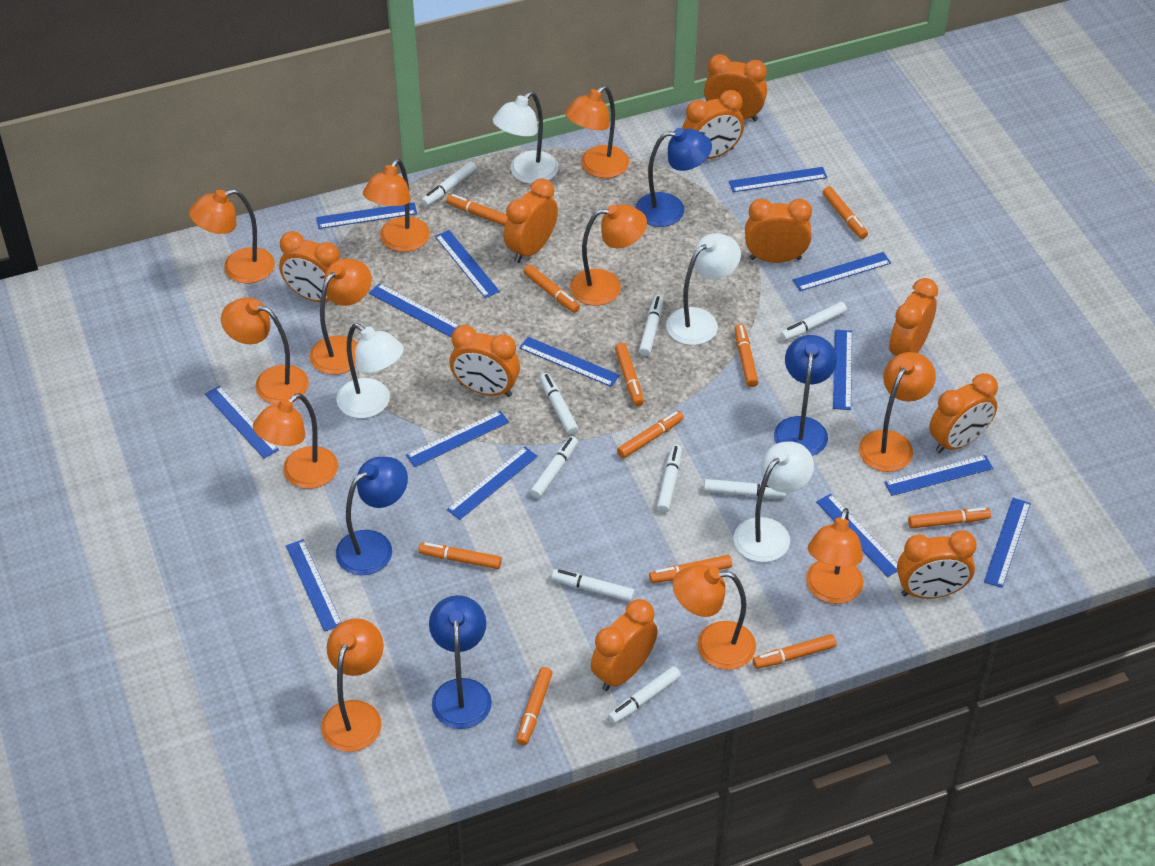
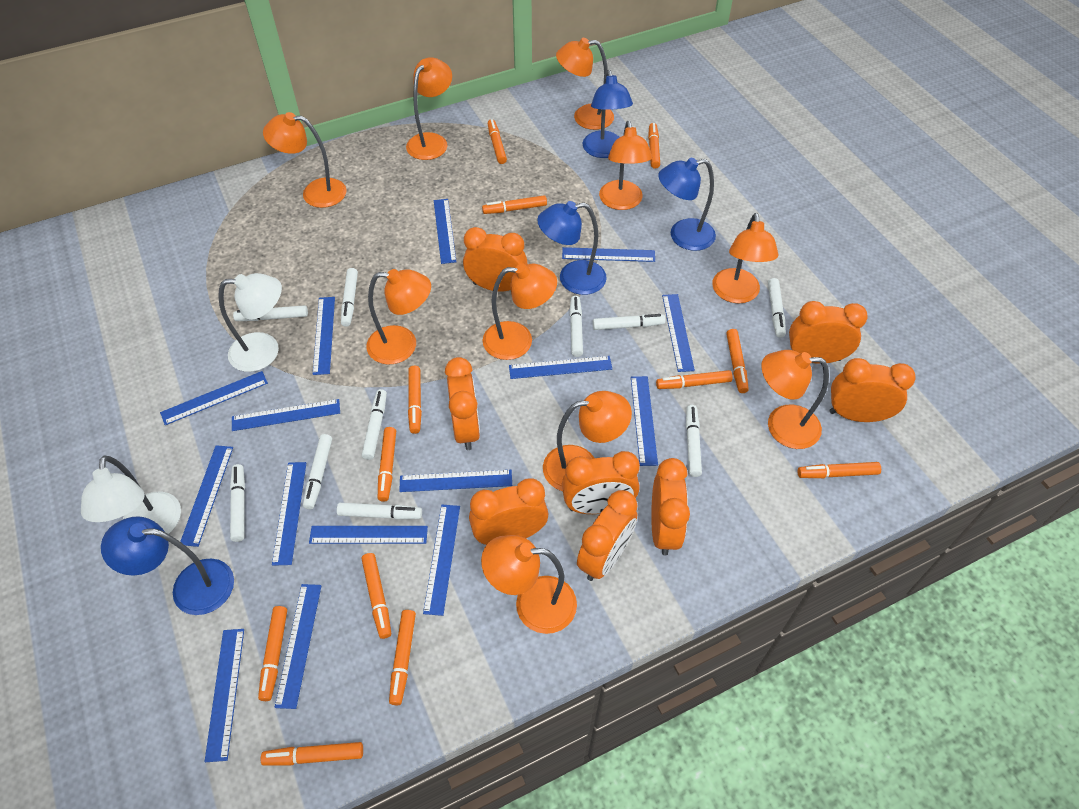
blue ruler: [205,385,279,459] [286,539,342,632] [316,202,417,229] [369,283,460,337] [406,411,509,467] [435,230,500,298] [447,447,538,520] [519,337,620,387] [729,167,827,192] [793,252,891,291] [816,494,897,577] [833,330,852,410] [884,455,993,496] [984,498,1031,588] = 14 -> [160,371,268,425] [180,445,233,547] [205,629,244,762] [232,399,340,431] [272,462,306,566] [275,584,322,709] [309,526,428,544] [313,297,335,375] [399,470,512,492] [423,505,460,616] [434,199,457,264] [509,356,612,379] [562,247,655,262] [631,376,658,466] [662,294,695,372] = 15
orange clock: [279,231,340,305] [450,325,520,397] [504,178,558,263] [591,599,658,691] [682,90,744,159] [704,54,767,121] [745,199,812,263] [889,278,938,356] [897,530,977,599] [929,373,998,453] = 10 -> [445,357,480,450] [463,227,528,292] [469,478,548,545] [562,451,640,514] [577,490,638,581] [651,458,690,556] [789,301,868,364] [829,358,916,422] = 8
orange lamp: [189,189,275,284] [221,297,309,404] [253,393,338,489] [310,259,372,375] [321,618,384,752] [363,159,430,252] [565,86,629,178] [570,204,647,306] [673,565,756,670] [806,508,864,604] [858,352,936,472] = 11 -> [263,112,347,208] [366,269,431,364] [406,57,452,160] [481,535,577,634] [483,263,557,360] [543,391,632,491] [556,38,614,130] [599,121,652,210] [712,213,779,303] [761,350,829,449] = 10
orange marker: [419,542,502,569] [446,194,508,226] [516,667,553,745] [523,264,580,313] [615,343,644,406] [617,411,684,458] [649,555,732,583] [735,324,758,387] [753,634,837,669] [822,186,868,239] [908,507,991,529] = 11 -> [258,606,287,701] [261,742,363,765] [362,553,391,639] [378,427,396,502] [389,610,416,705] [408,366,422,434] [482,195,547,214] [488,119,507,164] [648,123,660,169] [656,370,733,389] [726,329,749,393] [798,462,881,478] = 12
white lamp: [336,323,404,418] [493,91,559,184] [666,233,741,345] [734,442,814,562] = 4 -> [81,455,181,534] [218,273,282,372] = 2
white marker: [421,162,477,207] [530,436,578,498] [540,373,578,435] [551,569,635,602] [608,666,681,724] [639,295,664,356] [657,445,682,513] [704,479,786,498] [780,302,847,341] = 9 -> [230,464,245,542] [233,305,308,321] [303,434,332,509] [337,503,422,520] [341,268,358,327] [362,389,387,460] [570,296,583,357] [593,314,666,330] [686,405,702,477] [768,278,786,338] = 10

